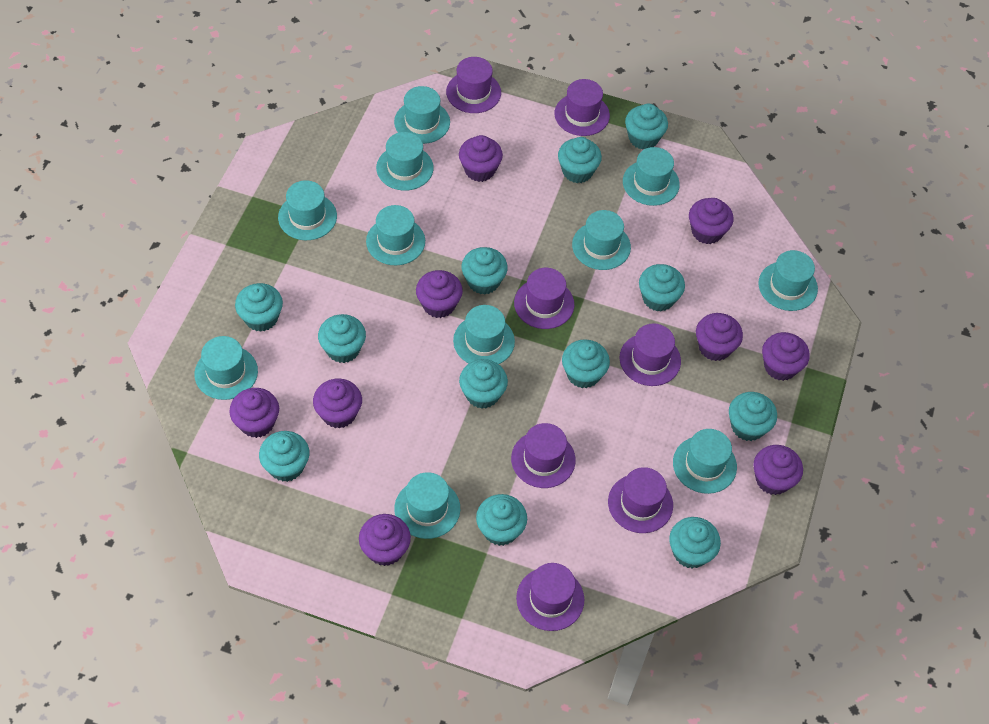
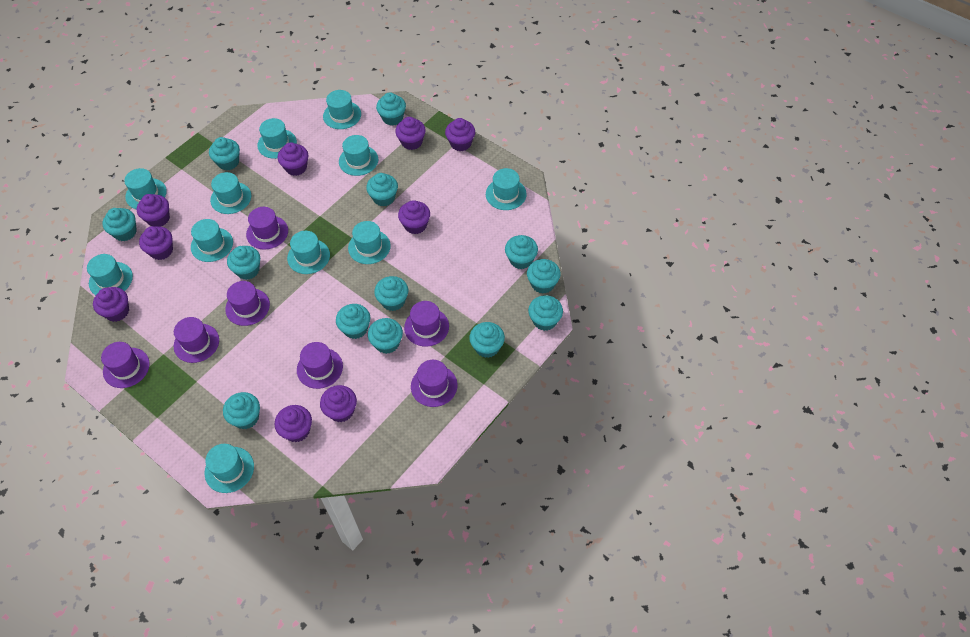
turquoise cupcake: [235,283,283,332] [259,431,309,482] [318,314,366,363] [459,359,508,409] [461,247,508,295] [476,494,527,546] [558,137,602,183] [562,339,610,388] [625,104,668,150] [639,264,685,312] [669,517,721,569] [729,392,777,441] = 12 -> [102,208,137,241] [209,137,240,170] [223,392,260,429] [227,246,260,280] [336,304,370,339] [366,173,398,207] [368,318,403,354] [374,276,408,311] [376,92,406,126] [469,322,505,358] [505,235,538,269] [527,259,561,294] [528,295,563,331] = 13

